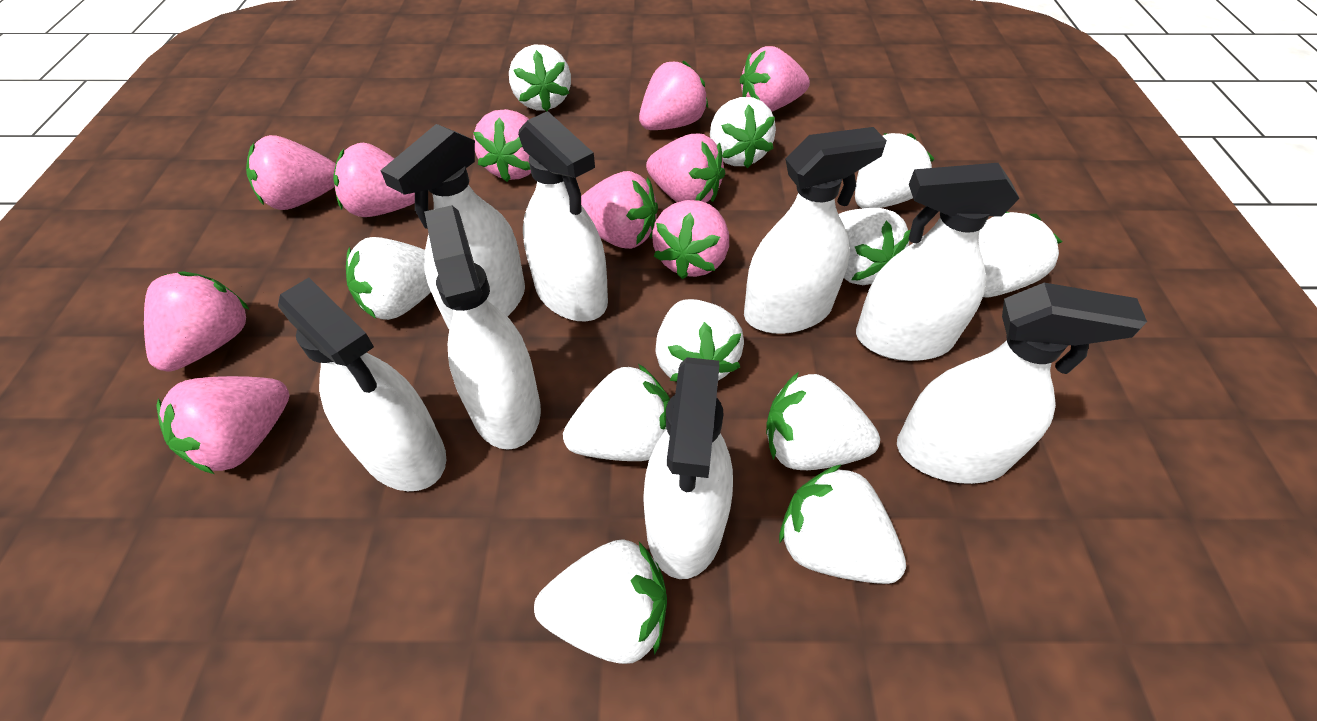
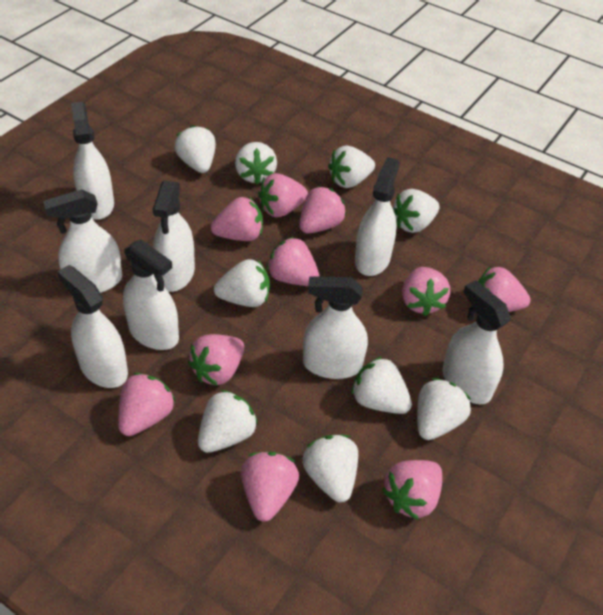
white strawberry: [346,237,431,320] [509,45,571,111] [534,539,667,664] [563,364,670,461] [655,299,744,382] [710,97,776,168] [766,372,880,470] [779,464,906,584] [839,208,911,285] [855,133,934,208] [979,212,1062,297] = 11 -> [175,125,216,173] [198,390,258,453] [214,259,270,307] [235,142,277,185] [302,435,358,502] [328,146,375,188] [351,357,412,414] [392,189,440,233] [417,378,471,440] = 9

